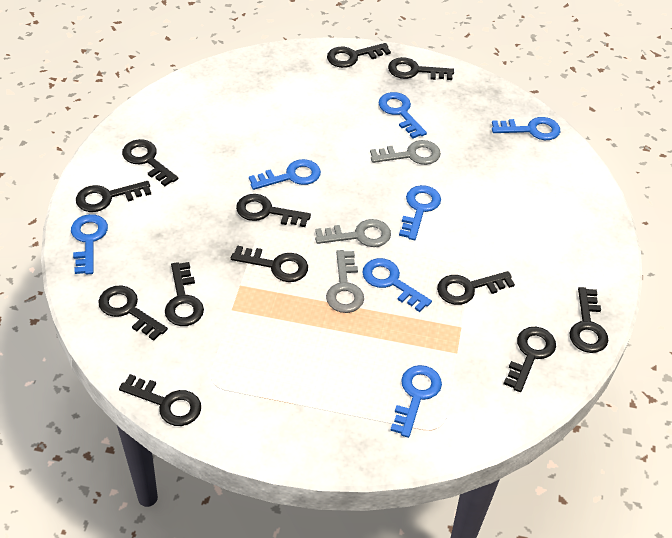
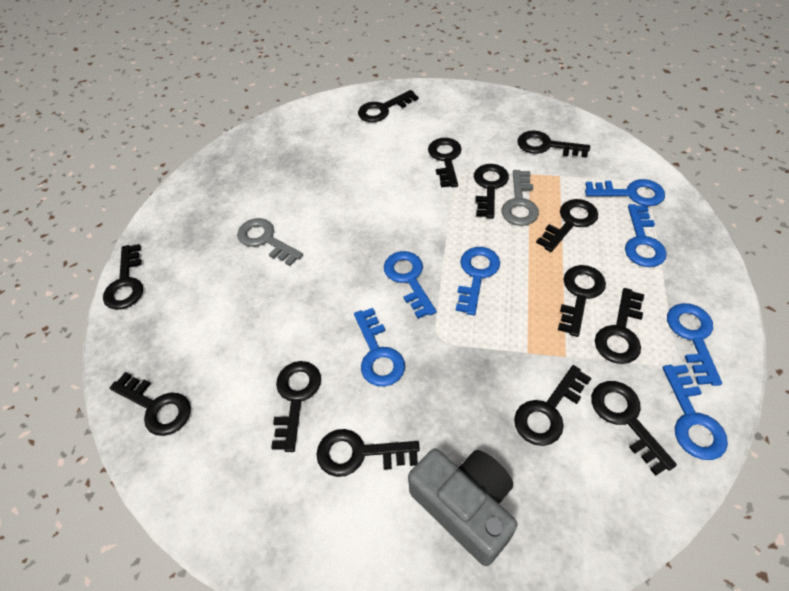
black key: [76,181,151,212] [98,286,168,341] [119,374,201,426] [122,139,178,186] [165,262,204,326] [231,245,308,282] [236,194,311,227] [327,43,391,68] [388,57,454,80] [437,271,515,305] [504,327,556,392] [569,287,609,353] = 12 -> [103,244,143,310] [110,372,191,436] [271,361,321,452] [316,429,420,477] [358,90,419,122] [428,138,461,188] [474,164,509,218] [514,365,591,446] [517,130,590,158] [536,199,598,252] [558,265,606,337] [591,381,677,476] [595,288,644,364] = 13
grey camera: none = 0 -> [408,448,517,566] = 1
grey key: [315,219,391,247] [326,250,364,313] [370,140,441,165] = 3 -> [237,218,303,266] [501,170,539,226] = 2

